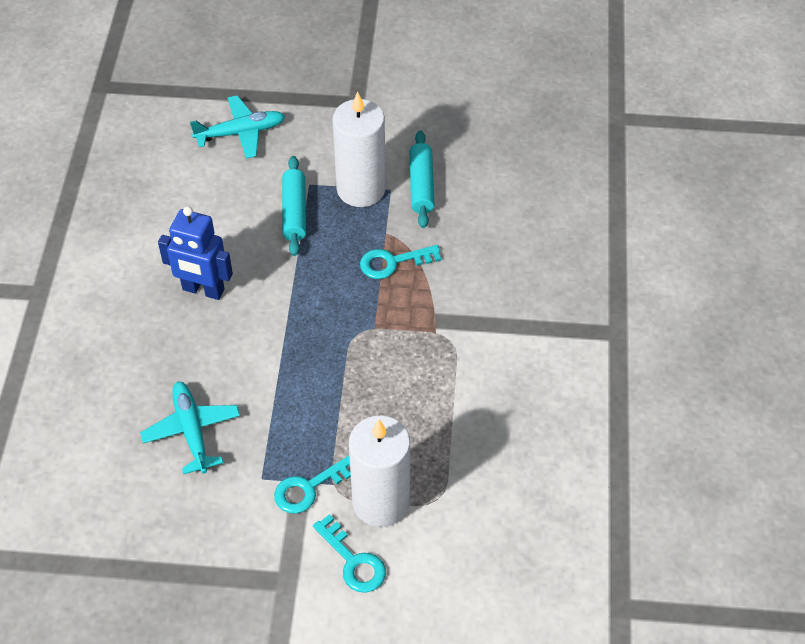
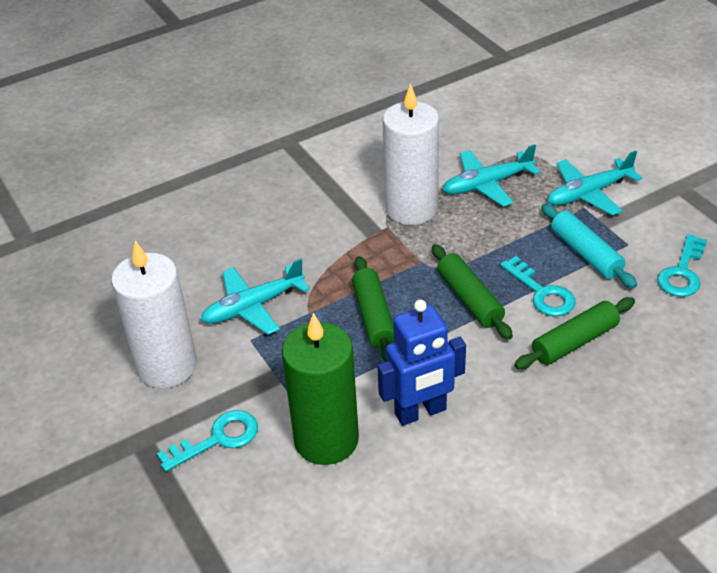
green candle: none = 0 -> [282,313,359,465] = 1
green rolling pin: none = 0 -> [352,256,395,362] [432,244,513,340] [515,297,635,369] = 3
turquoise plane: [140,382,240,474] [190,95,285,159] = 2 -> [201,259,310,335] [442,144,540,207] [548,151,642,215] = 3
turquoise rolling pin: [282,156,306,256] [410,131,434,228] = 2 -> [542,204,637,288] = 1

